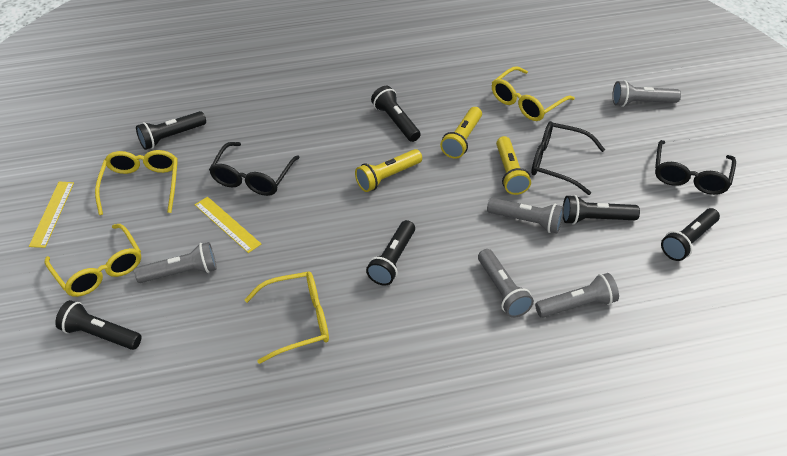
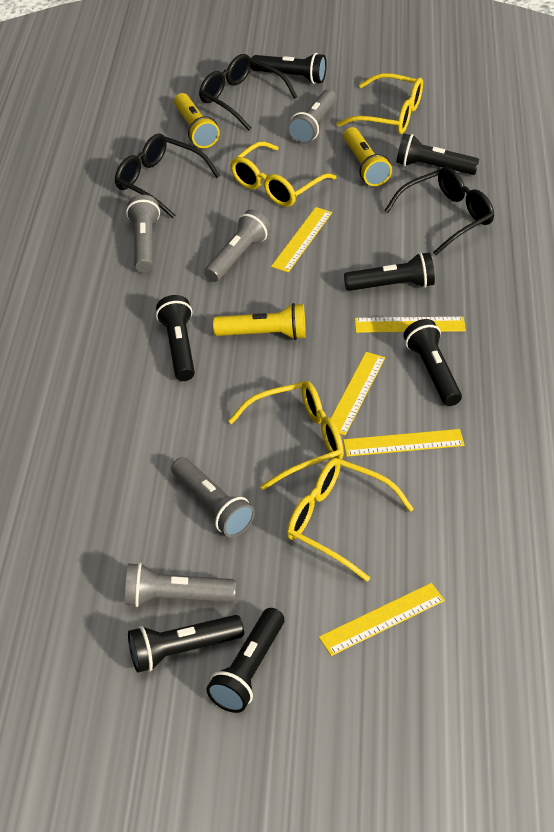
black flashlight: [55,300,142,350] [136,111,206,150] [366,220,415,286] [371,86,421,142] [563,195,640,225] [661,208,720,261] = 6 -> [128,615,244,673] [156,295,195,381] [206,608,284,713] [251,53,327,84] [344,252,435,291] [396,134,479,175] [404,319,462,406] = 7
yellow ruler: [29,182,74,248] [195,197,261,253] = 2 -> [271,207,332,272] [319,583,445,656] [331,352,385,435] [343,429,465,457] [355,317,466,333] = 5

